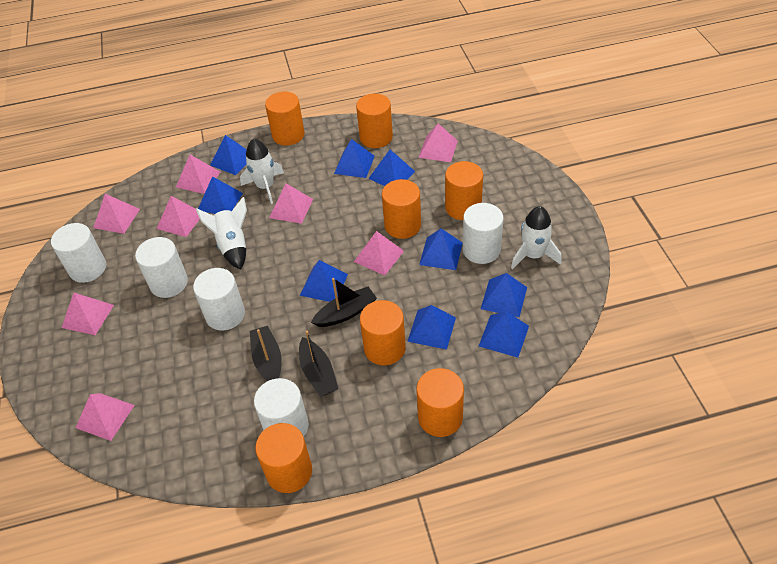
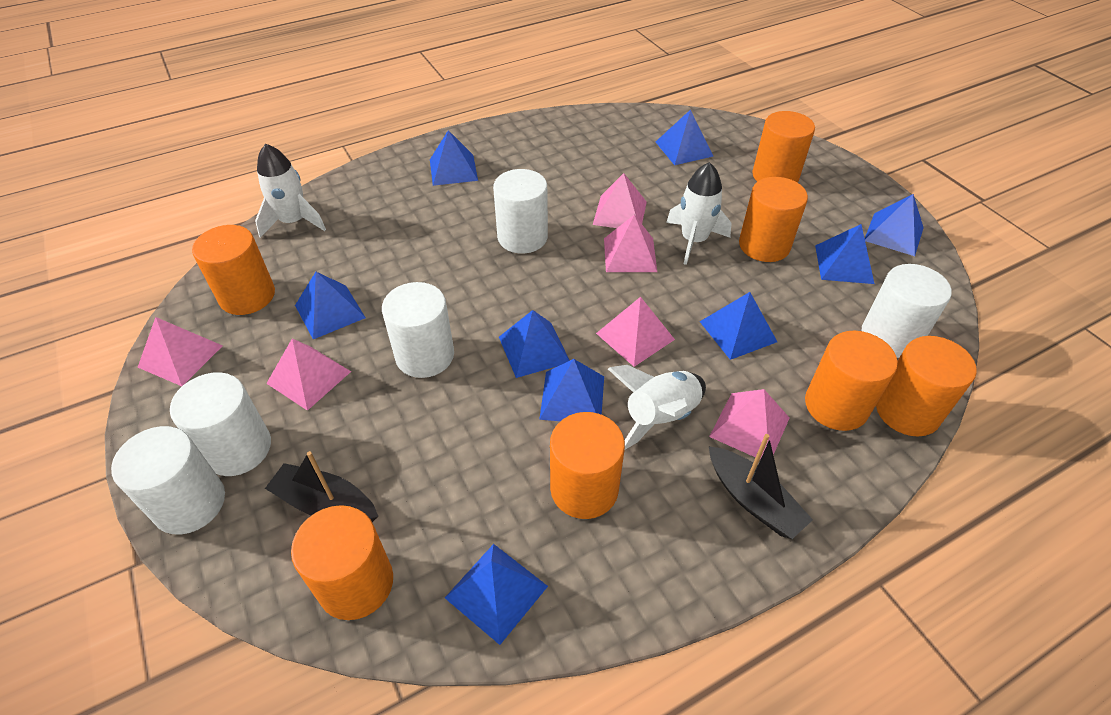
black boat: [250,326,281,381] [299,331,338,397] [311,278,377,327] = 3 -> [265,451,378,522] [709,434,813,539] = 2
pink pyramid: [62,293,114,335] [76,393,135,441] [93,194,140,234] [156,196,200,237] [176,155,220,194] [269,184,313,224] [354,231,404,276] [419,123,458,162] = 8 -> [138,317,223,386] [266,338,351,411] [593,173,647,228] [596,297,675,367] [604,215,657,272] [709,389,790,460] = 6

